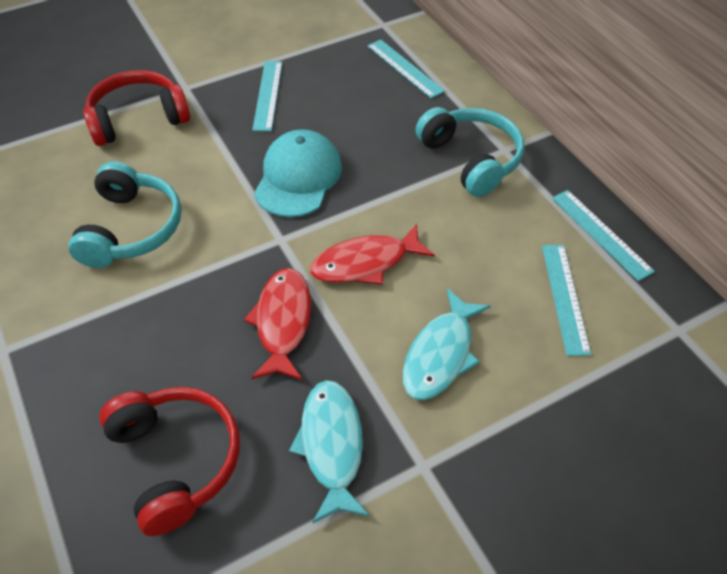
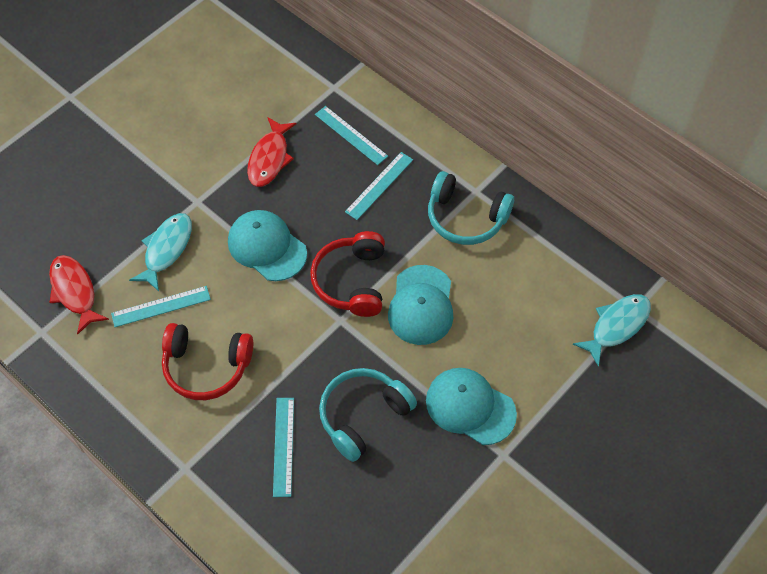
turquoise cap: [254,129,342,217] = 1 -> [228,210,307,281] [388,265,453,345] [426,368,517,445] = 3

